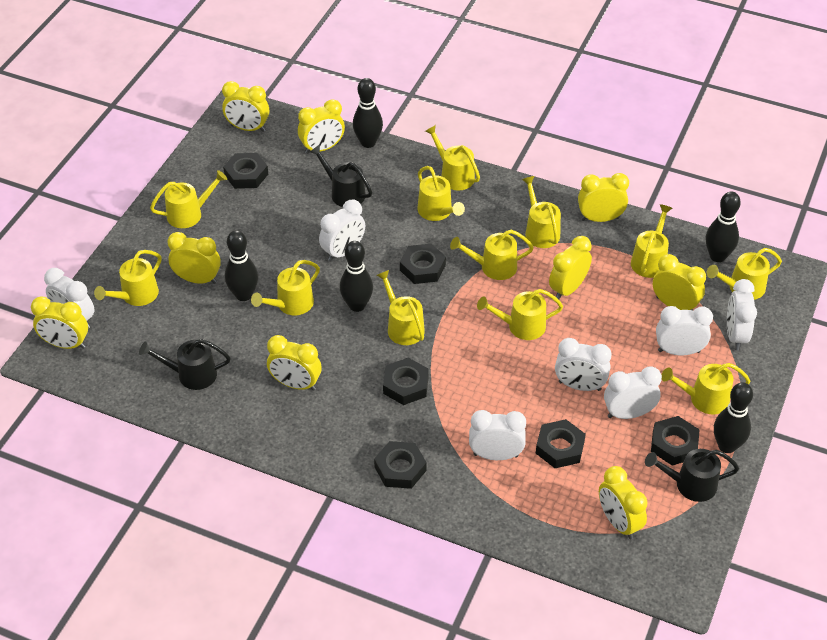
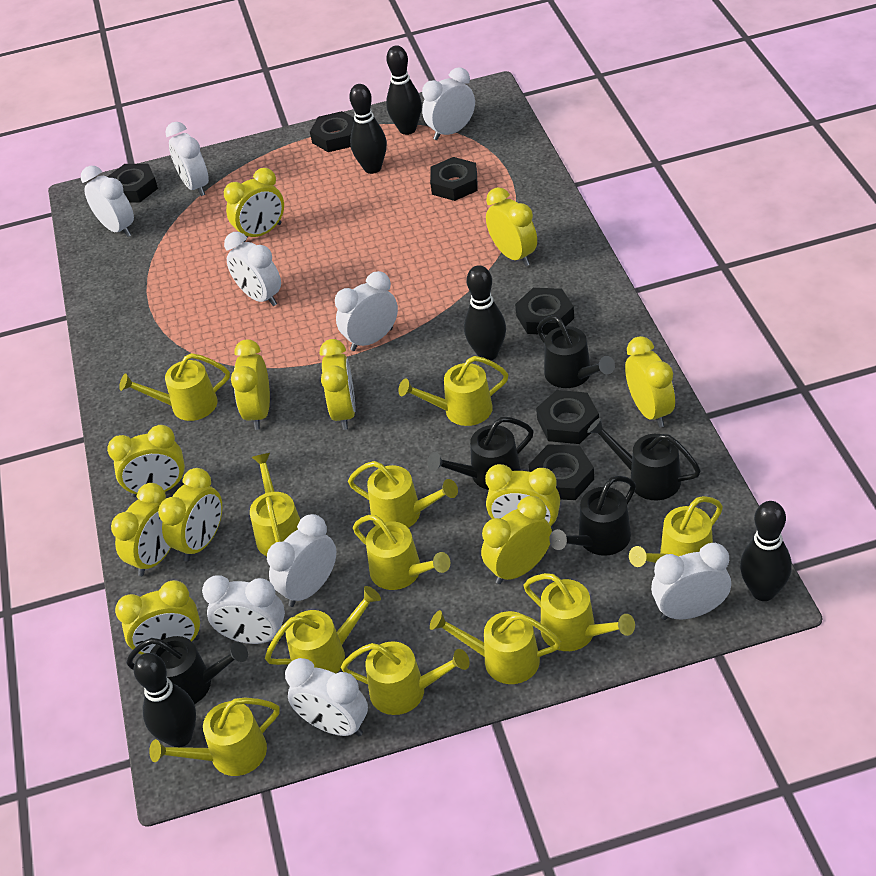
black watering can: [139,339,231,390] [310,144,372,207] [645,449,739,502] = 3 -> [126,636,248,704] [427,417,534,490] [537,315,615,388] [549,476,636,556] [587,418,701,500] = 5
white clock: [44,268,95,328] [319,200,365,262] [469,410,526,460] [555,338,611,391] [604,366,662,419] [656,306,713,356] [727,279,757,350] = 7 -> [81,166,134,237] [165,122,209,196] [202,575,285,644] [224,232,281,306] [267,514,336,607] [285,658,368,736] [335,271,398,351] [422,67,475,140] [651,543,731,620] = 9
yellow clock: [31,296,88,349] [167,232,221,284] [222,81,269,132] [267,335,322,391] [298,99,345,154] [549,236,592,299] [578,173,629,222] [599,466,647,539] [653,254,706,310] = 9 -> [107,425,185,497] [111,483,171,576] [115,580,200,655] [158,468,222,562] [224,168,284,242] [231,339,270,430] [320,339,356,430] [481,496,552,584] [485,464,560,531] [486,187,537,266] [625,336,675,427] = 11
yellow watering can: [94,250,161,306] [150,170,227,228] [251,260,320,315] [377,270,425,345] [417,166,465,221] [425,125,480,190] [450,230,534,280] [477,289,563,340] [522,176,561,248] [631,204,672,278] [661,363,750,414] [707,248,782,300] = 12 -> [119,353,230,421] [149,698,280,776] [250,453,300,556] [265,586,381,674] [341,641,470,715] [348,461,458,528] [353,515,450,590] [398,356,508,426] [430,610,561,684] [523,573,635,651] [629,496,723,567] = 11

